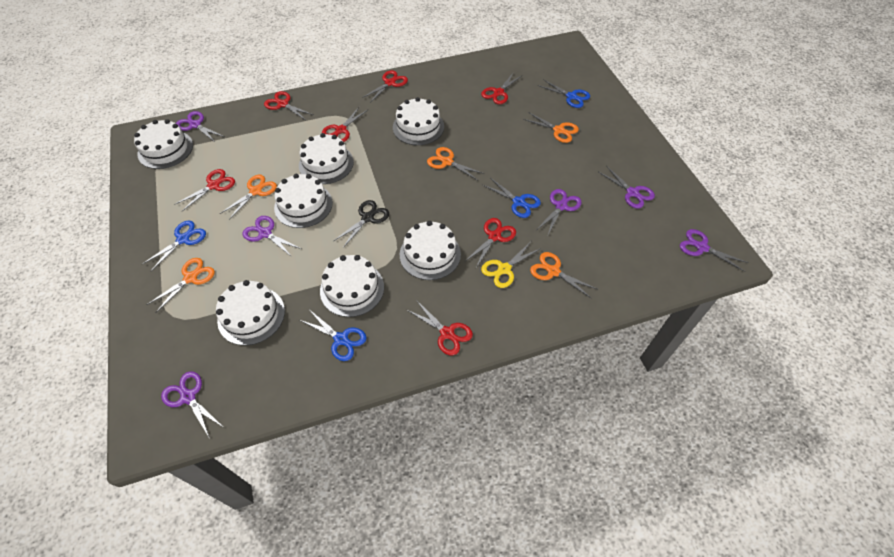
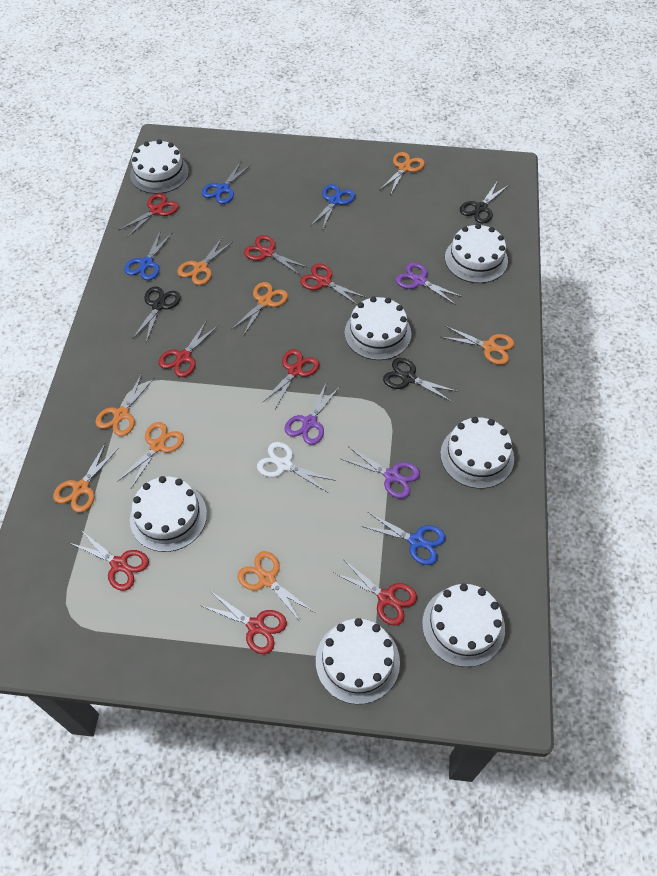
black scissors: [334,200,389,248] = 1 -> [133,287,181,343] [383,358,459,402] [460,182,509,224] = 3
orange scissors: [147,258,215,313] [220,175,277,220] [427,147,484,180] [523,112,579,143] [530,252,597,299] = 5 -> [53,442,119,513] [95,374,155,436] [117,422,184,488] [177,237,234,285] [231,282,288,336] [238,551,314,624] [379,152,425,194] [441,326,514,365] = 8
purple scissors: [161,371,223,439] [176,111,225,143] [243,216,301,257] [537,189,582,235] [599,166,655,209] [680,229,749,272] = 6 -> [284,381,340,445] [341,446,420,499] [396,262,463,305] = 3
red scissors: [174,169,235,212] [264,91,314,120] [322,106,368,142] [362,70,408,103] [407,300,473,355] [465,218,516,268] [481,72,523,104] = 7 -> [70,530,149,591] [118,193,179,237] [158,320,218,377] [202,592,287,654] [244,235,309,276] [262,349,320,409] [300,264,367,305] [334,559,417,626] = 8
white scissors: none = 0 -> [257,442,336,492] = 1
yellow scissors: [481,242,541,288] = 1 -> none = 0

